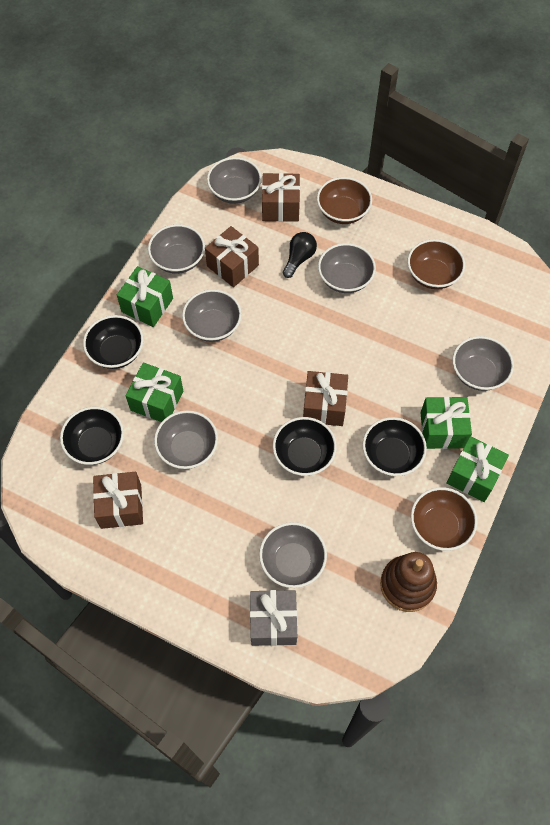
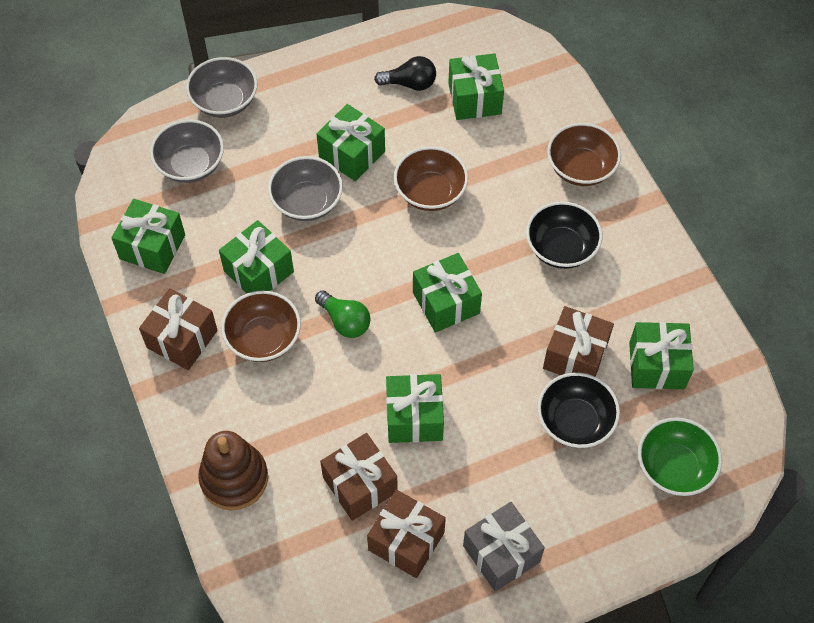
black bowl: [60,407,124,465] [83,315,144,369] [273,417,337,476] [362,417,427,476] = 4 -> [526,201,602,269] [537,372,620,448] = 2
green bowl: none = 0 -> [638,417,722,496] = 1
green gift: [117,266,173,327] [125,362,184,422] [420,397,472,449] [446,436,509,502] = 4 -> [111,199,185,274] [219,220,294,293] [317,104,385,181] [386,374,444,443] [413,253,482,333] [448,53,504,120] [629,322,694,389] = 7
green light bulb: none = 0 -> [315,290,371,338] = 1
grey bowl: [148,224,205,274] [154,410,218,469] [182,289,242,342] [207,157,262,204] [259,522,327,588] [318,243,376,293] [452,336,514,391] = 7 -> [150,120,224,183] [186,57,258,118] [268,156,343,221] = 3

